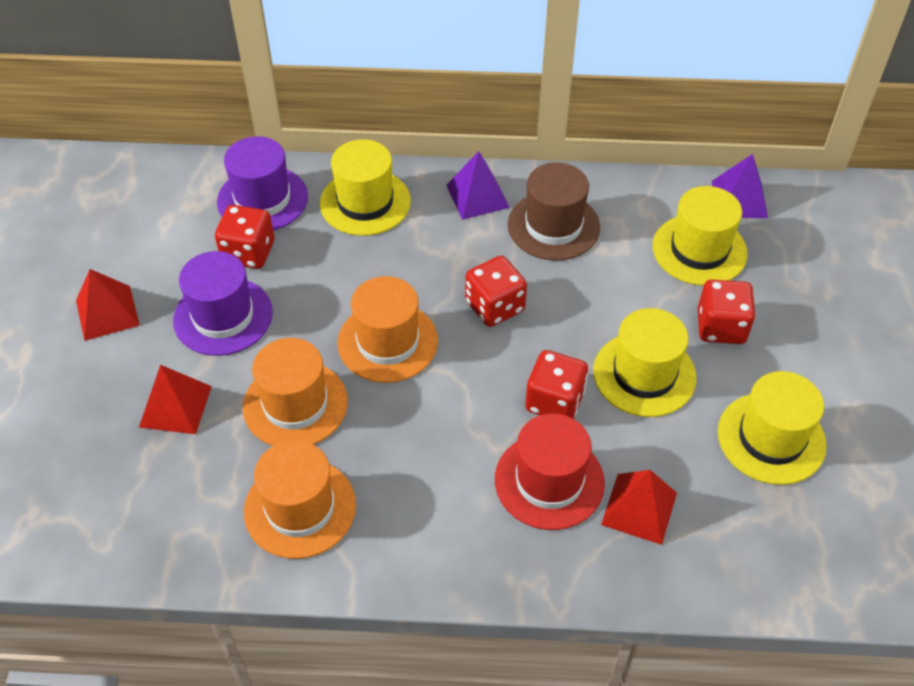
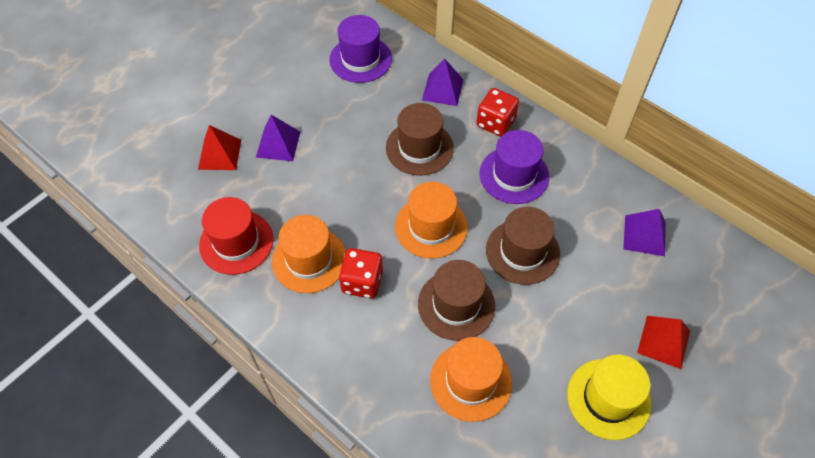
brown hat: [508,162,600,260] = 1 -> [386,103,454,176] [418,260,495,341] [486,207,560,285] = 3
purple pyramid: [446,151,510,220] [712,154,768,218] = 2 -> [256,115,300,161] [422,59,463,106] [623,209,666,256] = 3
red dice: [215,205,274,269] [465,256,527,327] [525,350,588,419] [698,280,756,344] = 4 -> [339,248,383,299] [476,88,519,136] = 2
red pyramid: [76,269,140,341] [139,365,212,434] [601,470,677,545] = 3 -> [198,125,241,170] [637,316,690,369] = 2
yellow hat: [320,139,411,236] [593,308,697,417] [653,186,748,286] [718,371,827,485] = 4 -> [567,354,651,440] = 1

